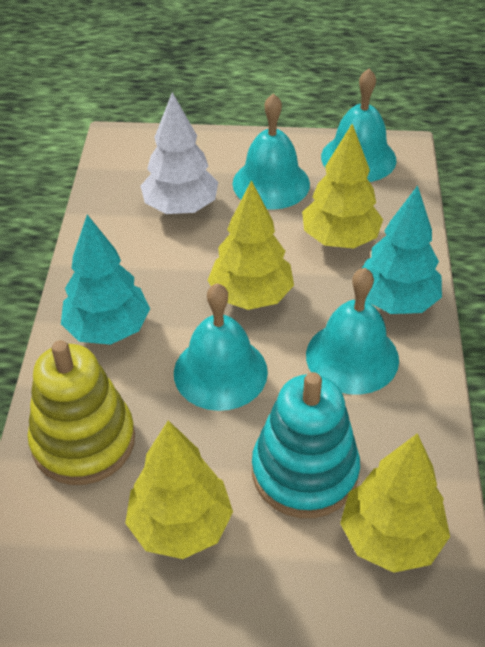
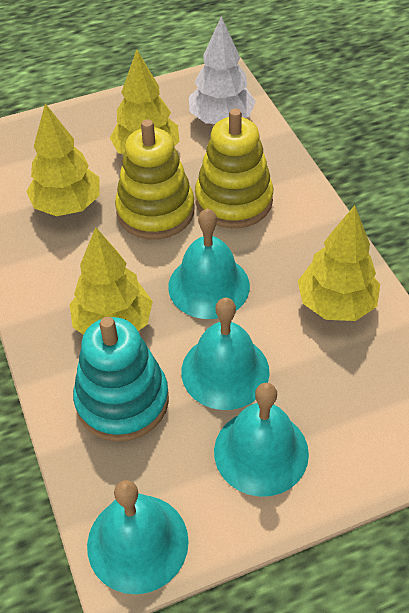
turquoise tree: [61,214,150,345] [361,185,442,314] = 2 -> none = 0
yellow stacking toy: [27,340,135,485] = 1 -> [115,119,194,239] [195,108,273,228] = 2

